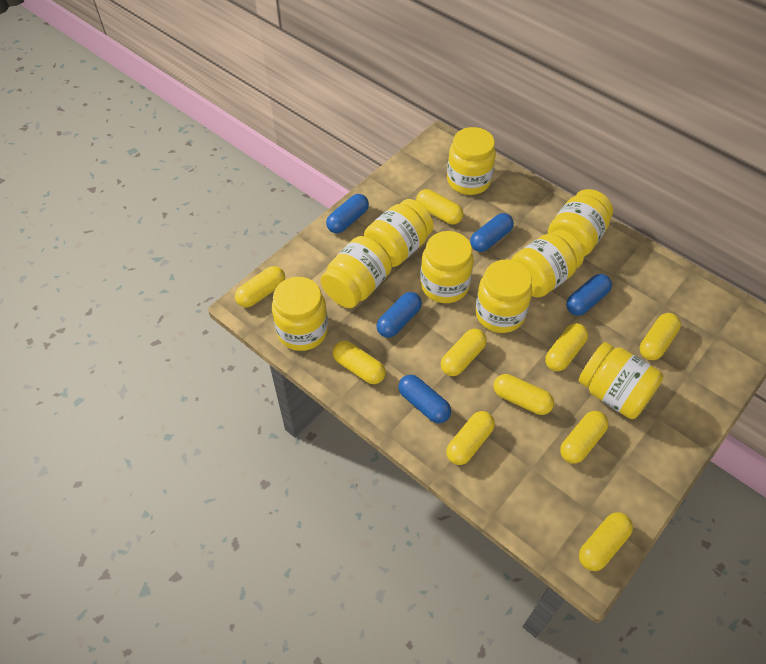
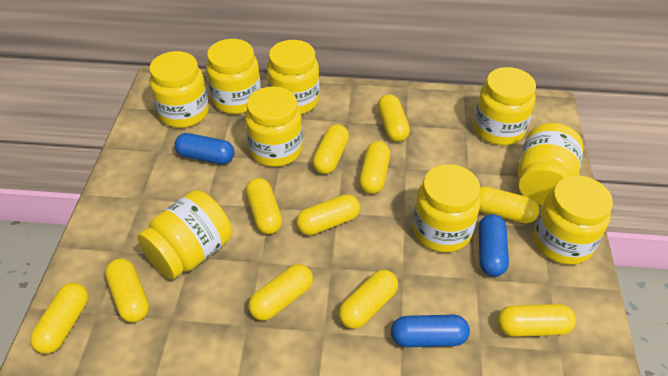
blue capsule: [326,194,369,233] [376,292,422,338] [398,375,451,423] [470,213,514,252] [566,274,612,316] = 5 -> [174,133,234,164] [391,315,470,347] [479,214,509,277] = 3
yellow capsule: [235,266,285,307] [333,341,386,384] [416,189,464,225] [441,329,487,376] [446,411,495,465] [494,374,554,415] [545,323,588,371] [560,411,609,464] [579,512,633,571] [640,313,681,360] = 10 -> [30,283,88,354] [105,259,149,323] [246,178,282,234] [248,264,313,321] [296,194,360,235] [312,124,349,174] [339,270,398,329] [359,141,390,194] [378,94,410,142] [479,186,539,223] [497,304,576,337] = 11

